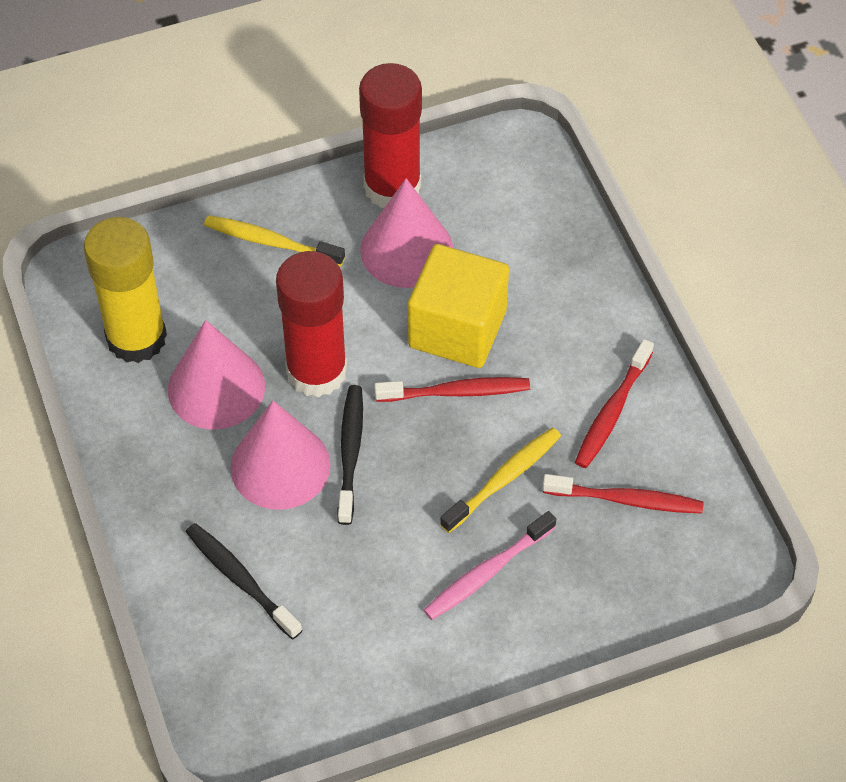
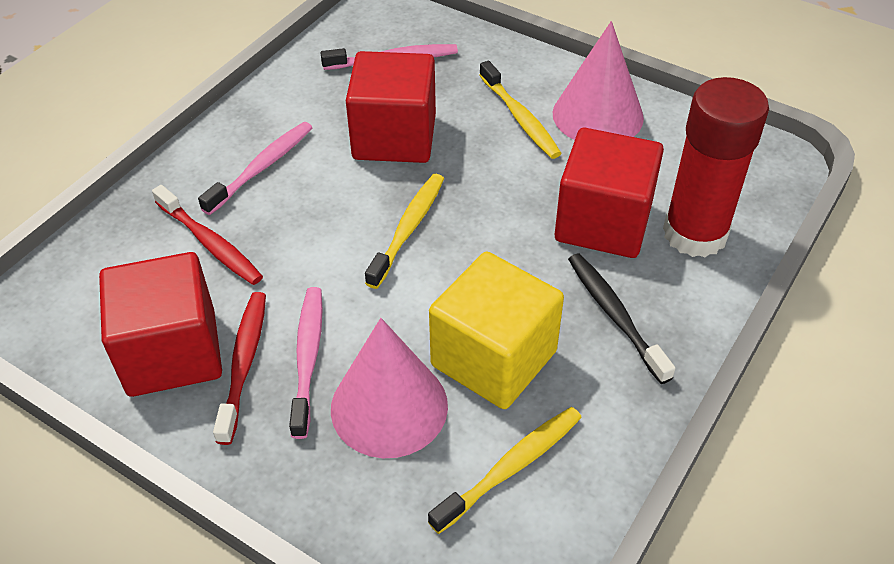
black toothbrush: [186,523,303,639] [337,385,363,525] = 2 -> [568,253,676,384] = 1
pink cone: [168,320,265,430] [230,401,331,510] [360,178,453,288] = 3 -> [331,318,448,458] [553,21,644,140] = 2
pink toothbrush: [423,511,556,620] = 1 -> [198,122,312,215] [289,287,323,439] [321,44,458,70] = 3
red cube: none = 0 -> [99,252,222,397] [346,51,436,163] [555,128,664,258] = 3
red glue stick: [276,251,347,397] [359,63,422,208] = 2 -> [663,77,769,257] = 1
red toothbrush: [374,377,530,402] [542,474,704,514] [575,339,654,468] = 3 -> [152,185,263,285] [213,292,266,445] = 2
yellow glue stick: [84,217,167,363] = 1 -> none = 0
yellow toothbrush: [204,215,345,266] [440,427,561,533] = 2 -> [365,174,444,289] [428,407,582,534] [479,61,562,159] = 3

